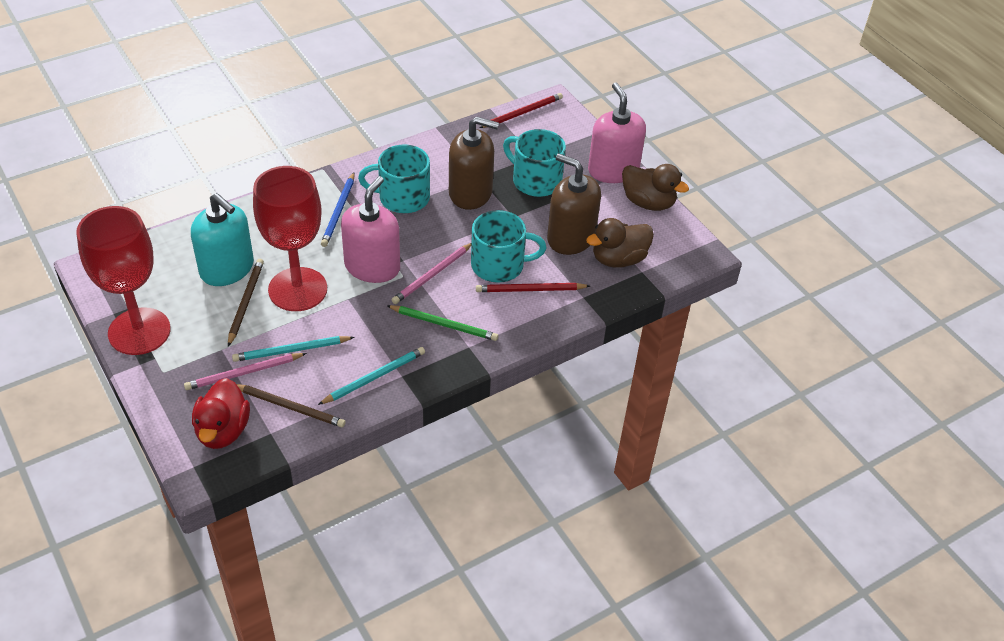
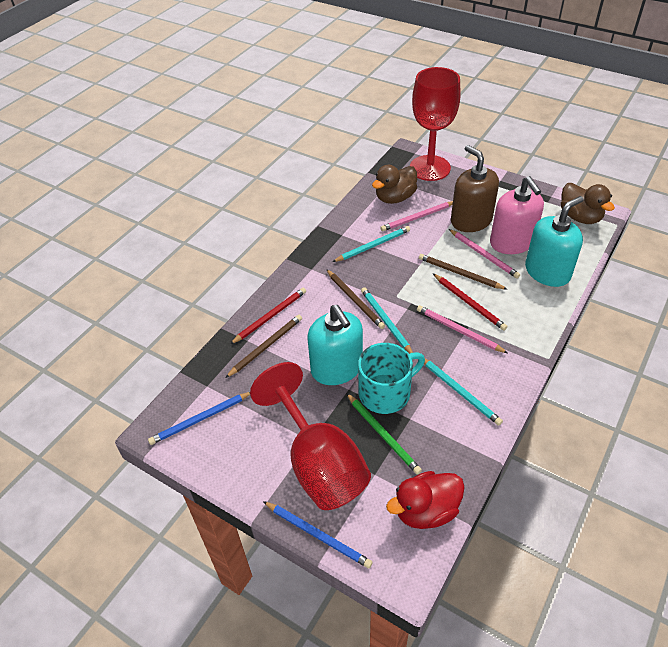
blue pencil: [321,172,355,247] = 1 -> [148,392,250,445] [263,501,373,569] = 2
brown pencil: [228,259,264,346] [237,384,346,428] = 2 -> [225,315,302,378] [326,269,385,329] [419,254,508,290] = 3
brown soap dispenser: [449,117,499,210] [547,153,601,255] = 2 -> [451,145,499,232] = 1
pink pencil: [184,353,307,390] [392,243,471,304] = 2 -> [380,201,453,231] [417,305,508,353] [449,229,520,279] = 3
pink soap dispenser: [341,176,400,283] [588,82,646,183] = 2 -> [490,176,544,254] = 1
turquoise mug: [358,144,430,213] [471,210,546,283] [503,129,566,197] = 3 -> [358,343,425,414] = 1
turquoise pencil: [232,336,354,362] [318,347,425,405] = 2 -> [333,226,410,262] [361,287,413,353] [424,359,503,426] = 3
turquoise soap dispenser: [191,193,254,286] = 1 -> [307,305,363,385] [525,196,584,287] = 2

